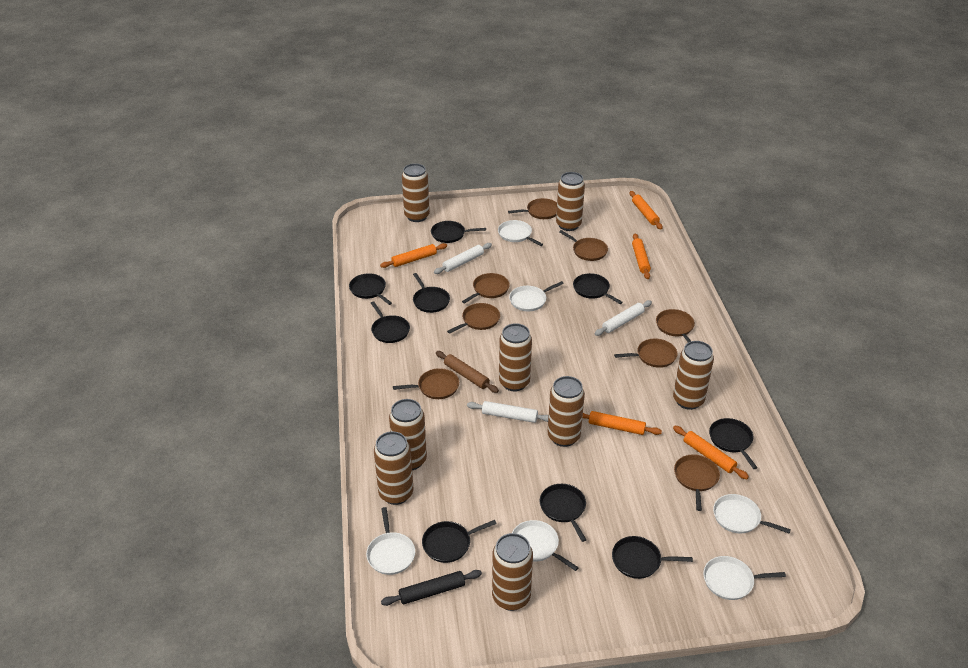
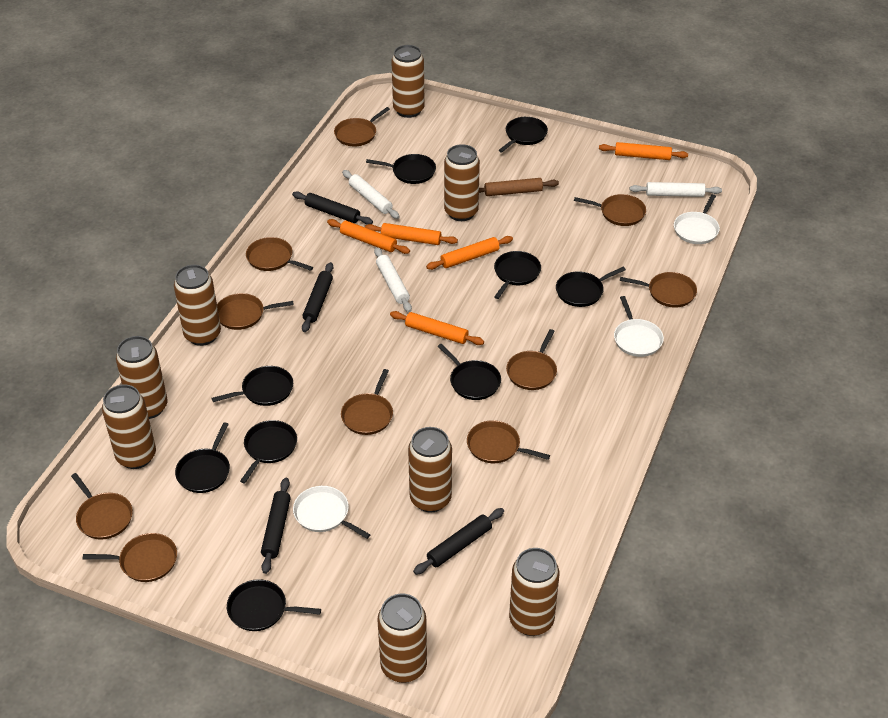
black rolling pin: [381,570,482,606] = 1 -> [261,478,291,574] [292,191,373,225] [302,262,333,332] [413,508,504,575] = 4
brown pan: [393,368,459,399] [447,303,500,334] [462,273,510,303] [508,198,557,219] [559,230,608,261] [614,338,678,368] [656,309,695,342] [674,454,720,511] = 8 -> [71,473,133,540] [83,533,177,582] [217,293,294,330] [246,237,313,271] [334,107,390,146] [341,369,393,435] [467,420,550,463] [506,329,557,390] [574,194,646,226] [620,272,697,308] = 10
white pan: [366,507,415,575] [498,220,543,246] [509,281,564,311] [512,520,579,571] [703,556,786,600] [713,494,791,533] = 6 -> [293,486,371,539] [614,296,664,357] [674,194,720,244] = 3

